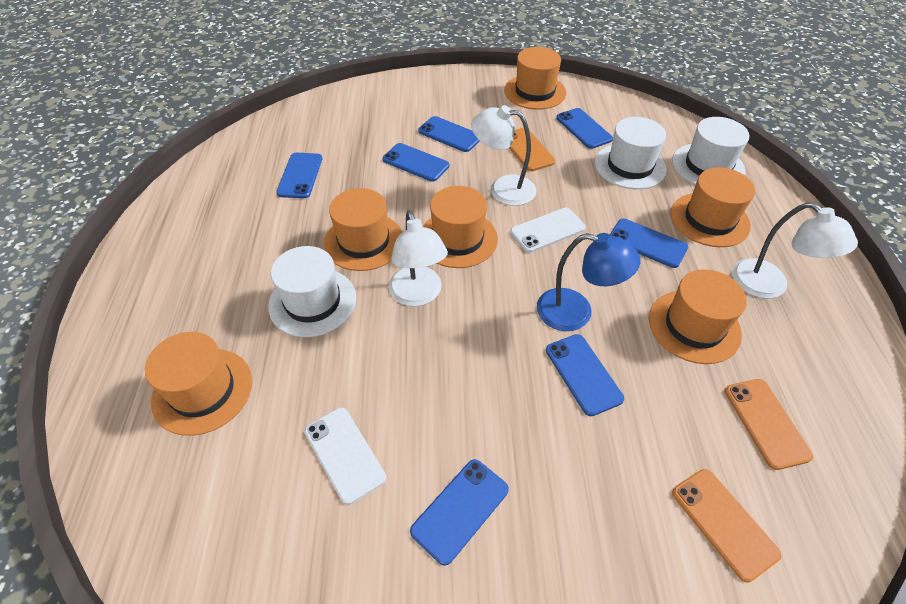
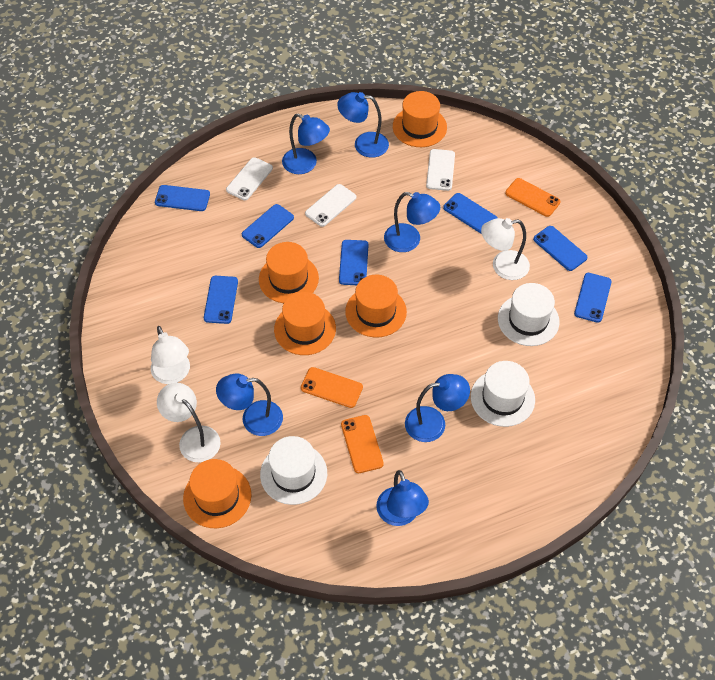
blue lamp: [537,233,640,331] = 1 -> [216,374,283,436] [282,113,330,174] [337,92,389,158] [376,470,429,526] [384,192,440,252] [405,374,470,442] = 6
orange hat: [145,332,252,436] [324,188,402,271] [423,186,498,268] [504,47,566,110] [649,269,747,364] [671,167,755,247] = 6 -> [183,459,251,528] [259,242,319,303] [274,292,336,355] [345,275,407,338] [393,91,447,147] = 5
white phone: [304,408,386,505] [510,208,586,253] = 2 -> [226,157,273,200] [305,184,356,227] [426,149,455,191] = 3

